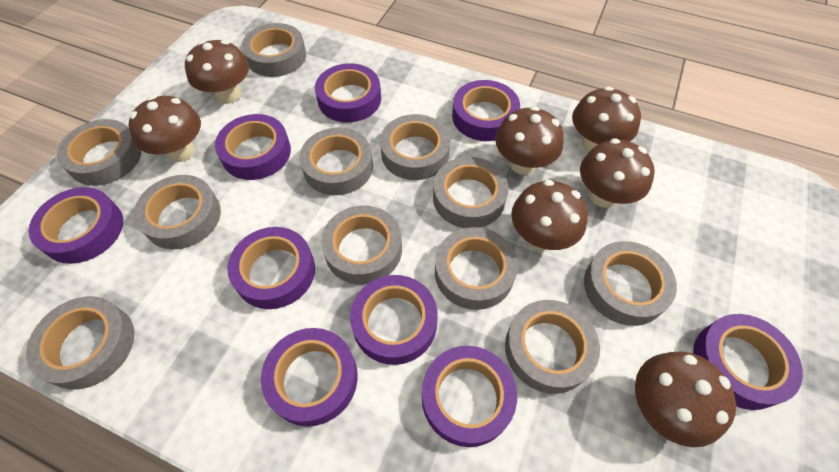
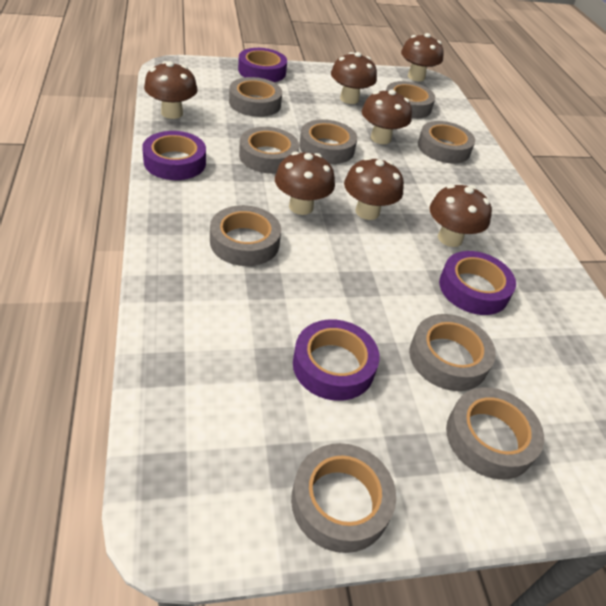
grey tape: [26,296,134,390] [57,119,141,186] [134,175,221,250] [241,23,306,77] [299,127,373,195] [321,205,402,285] [380,114,450,180] [433,157,509,228] [435,227,518,310] [505,300,600,394] [584,241,677,326] = 11 -> [210,205,281,266] [229,77,282,117] [239,127,299,174] [291,443,396,553] [299,119,357,164] [386,81,435,119] [409,314,496,391] [418,121,475,164] [446,387,544,480] = 9
purple tape: [29,187,123,264] [215,114,291,180] [227,227,315,309] [261,328,358,427] [315,63,381,122] [350,275,438,365] [422,346,517,447] [452,80,520,141] [693,314,803,410] = 9 -> [142,131,206,180] [238,48,287,82] [293,319,379,401] [439,251,516,315] = 4

